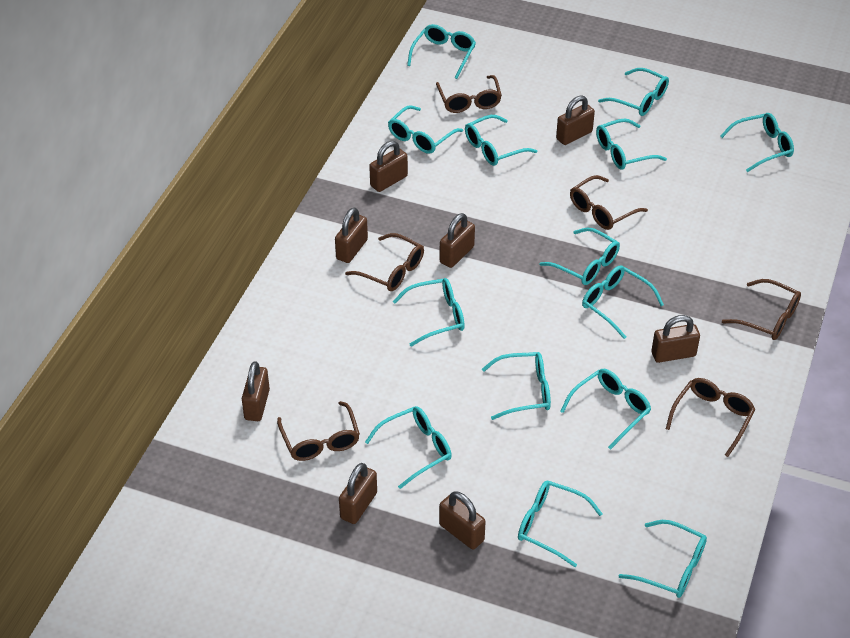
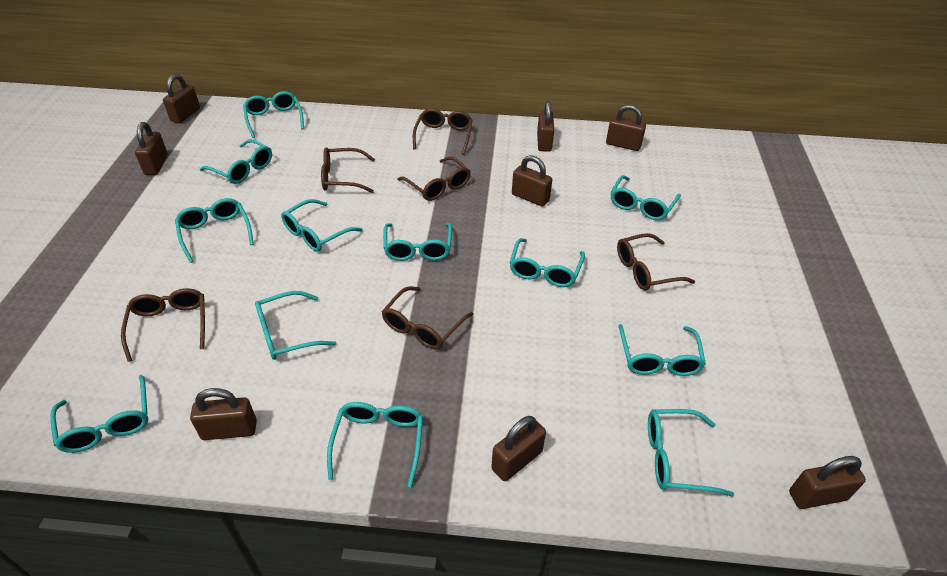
turquoise glasses: [365,406,452,489] [388,105,463,154] [393,278,465,347] [407,24,476,79] [465,115,537,166] [482,352,551,420] [518,481,603,567] [540,227,620,285] [560,369,651,450] [582,265,664,339] [596,119,667,169] [598,68,669,116] [618,520,707,598] [720,113,794,172] = 14 -> [50,375,149,453] [175,198,254,263] [200,139,272,184] [243,91,304,138] [255,291,336,360] [281,199,363,252] [327,402,423,487] [383,223,452,261] [510,238,585,287] [611,175,681,220] [619,324,706,376] [648,409,734,497] = 12

